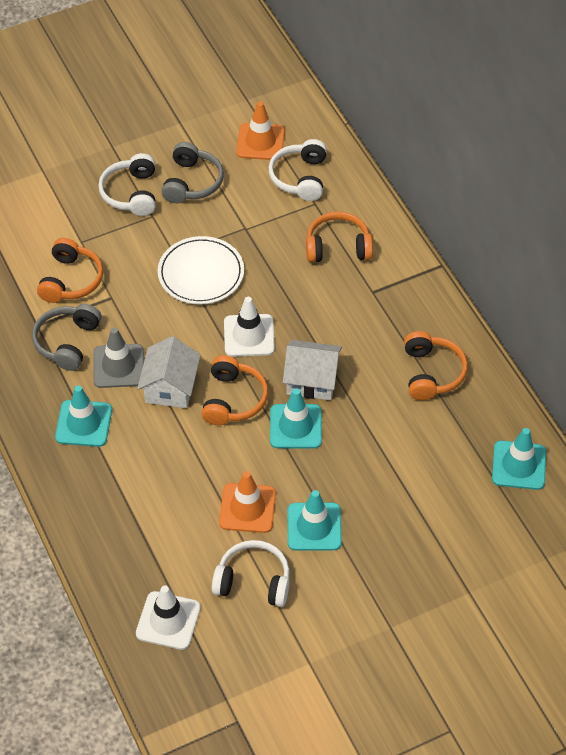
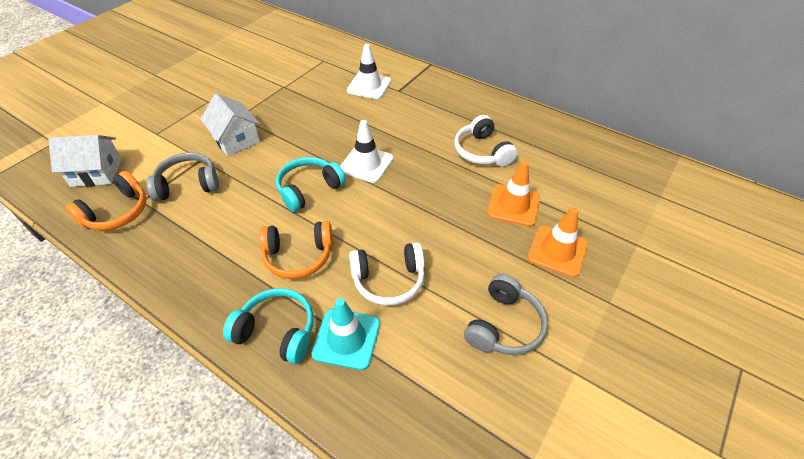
grey traffic cone: [94,327,144,388] = 1 -> none = 0
orange headphones: [37,238,103,303] [202,355,268,425] [306,212,373,262] [404,331,468,400] = 4 -> [65,171,147,230] [259,221,333,279] = 2
turquoise headphones: none = 0 -> [223,288,314,364] [276,157,346,212] = 2
turquoise traffic cone: [55,386,112,447] [270,388,322,449] [288,490,342,551] [492,428,546,490] = 4 -> [311,298,380,370] = 1
white headphones: [98,153,156,216] [212,540,290,607] [269,139,327,201] = 3 -> [349,242,425,305] [454,115,518,167] = 2
white plate: [158,236,244,304] = 1 -> none = 0

